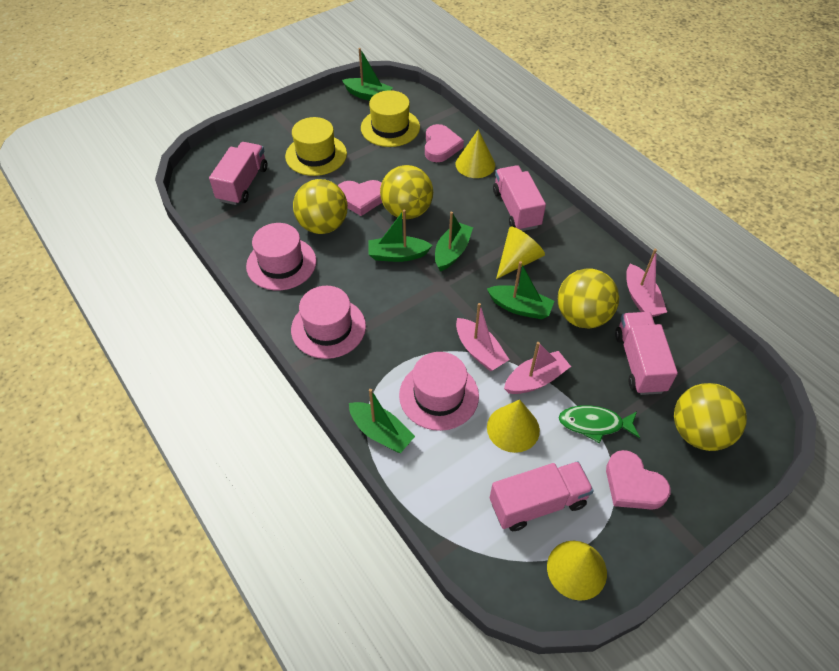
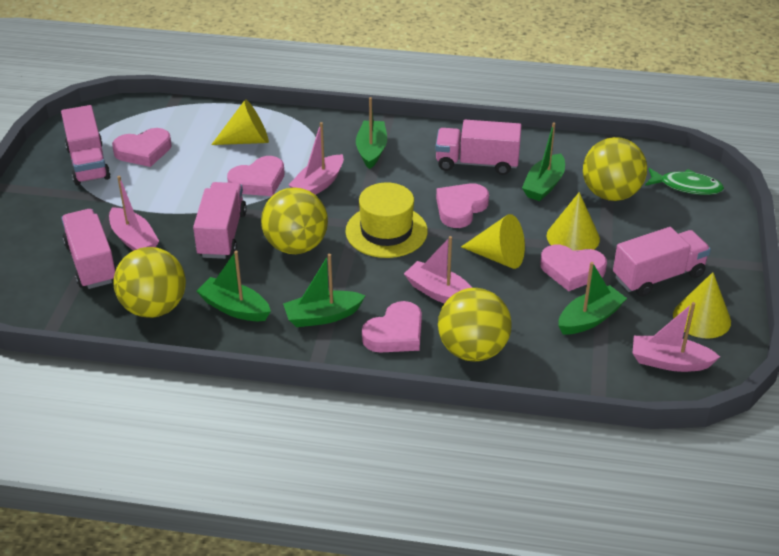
pink boat: [456,303,509,371] [504,342,571,394] [626,249,667,317] = 3 -> [109,176,159,251] [289,122,344,195] [404,236,473,303] [633,302,720,372] = 4
pink hat: [246,223,316,290] [291,286,366,359] [399,352,479,431] = 3 -> none = 0
pink heart: [338,180,382,216] [425,124,464,162] [606,450,671,510] = 3 -> [112,128,172,167] [227,156,285,196] [362,301,422,353] [436,183,489,228] [540,245,607,291] = 5
pink truck: [209,142,267,205] [490,461,594,531] [493,165,546,231] [615,312,678,395] = 4 -> [61,105,111,185] [61,209,117,289] [193,182,247,259] [436,120,522,175] [613,227,711,297] = 5
yellow hat: [285,117,347,176] [361,90,420,147] = 2 -> [345,182,428,258] = 1

